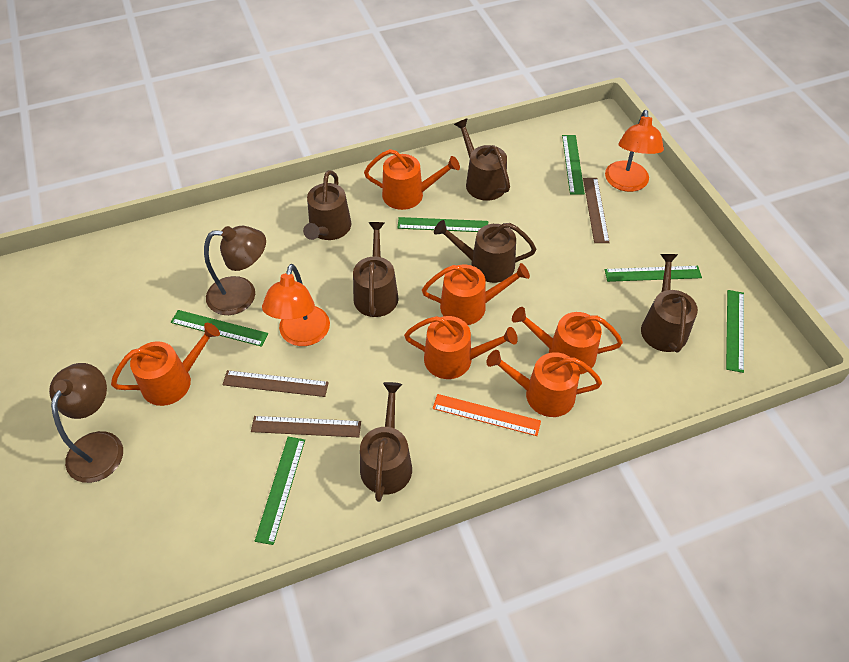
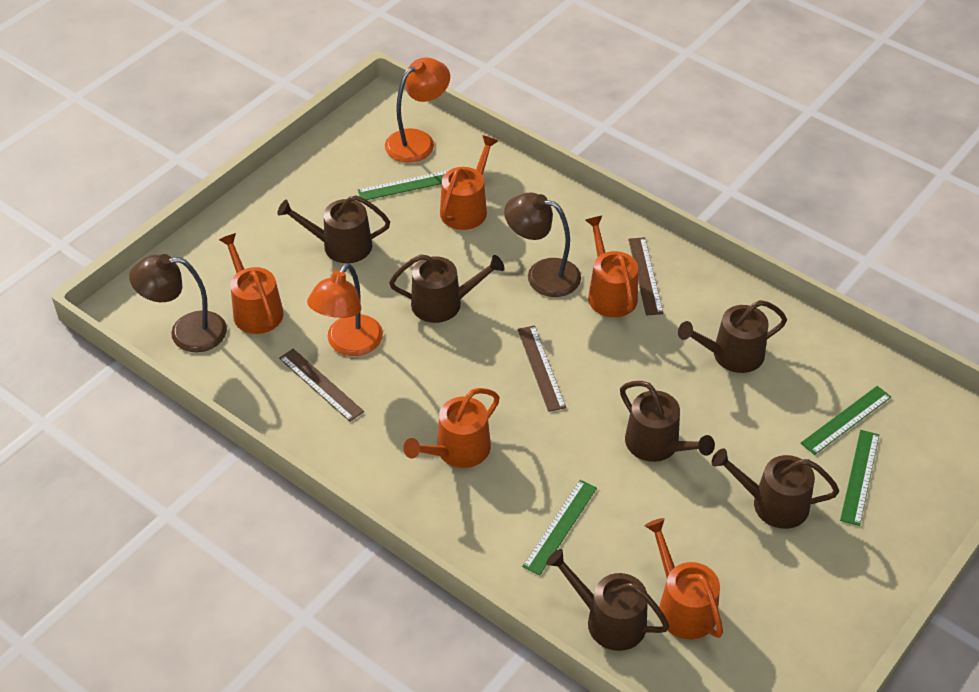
green ruler: [171,310,268,347] [255,437,305,545] [398,217,488,232] [562,135,585,195] [605,266,702,282] [726,290,744,373] = 6 -> [358,170,449,200] [522,480,597,576] [801,386,891,455] [840,430,879,526] = 4
orange ruler: [433,394,541,436] = 1 -> none = 0
orange watering can: [111,323,220,406] [364,149,460,210] [404,316,518,379] [422,263,530,325] [486,350,602,417] [512,307,623,374] = 6 -> [219,233,284,334] [403,388,500,468] [440,135,498,230] [585,216,638,317] [645,518,723,639] = 5

